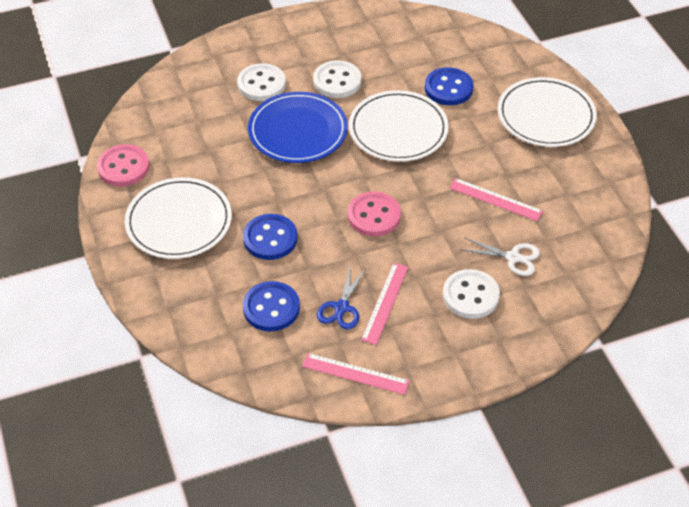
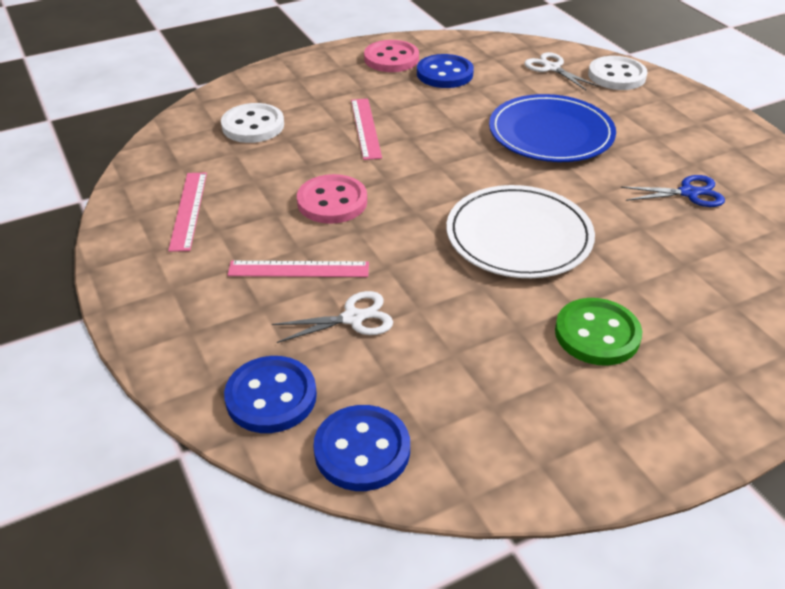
green button: none = 0 -> [555,298,642,366] = 1
white button: [237,63,286,101] [313,60,362,98] [443,269,500,319] = 3 -> [221,103,284,143] [588,56,647,90] = 2
white plate: [125,177,232,259] [349,90,449,162] [498,77,597,147] = 3 -> [447,185,595,278] = 1
white scissors: [460,237,540,276] = 1 -> [272,291,393,343] [524,52,598,90] = 2

